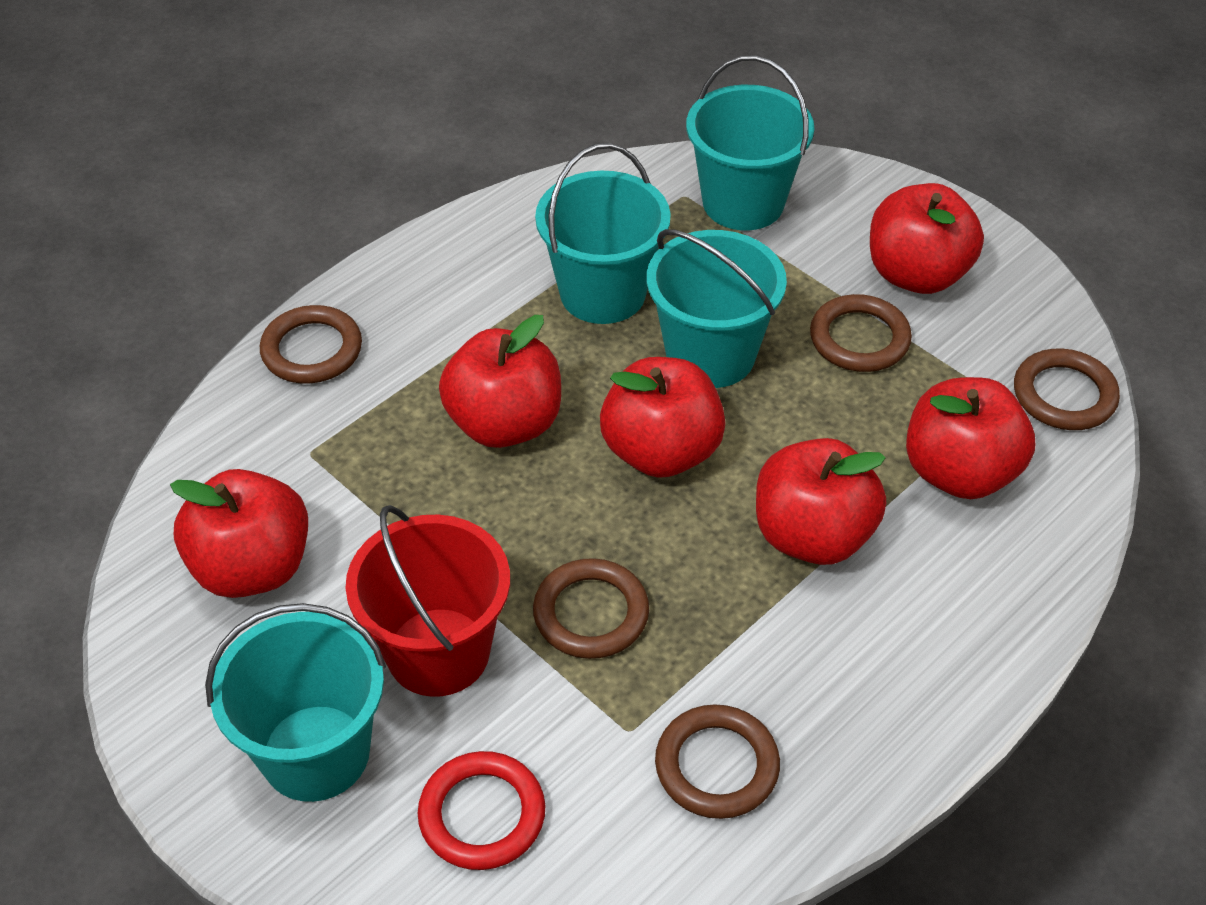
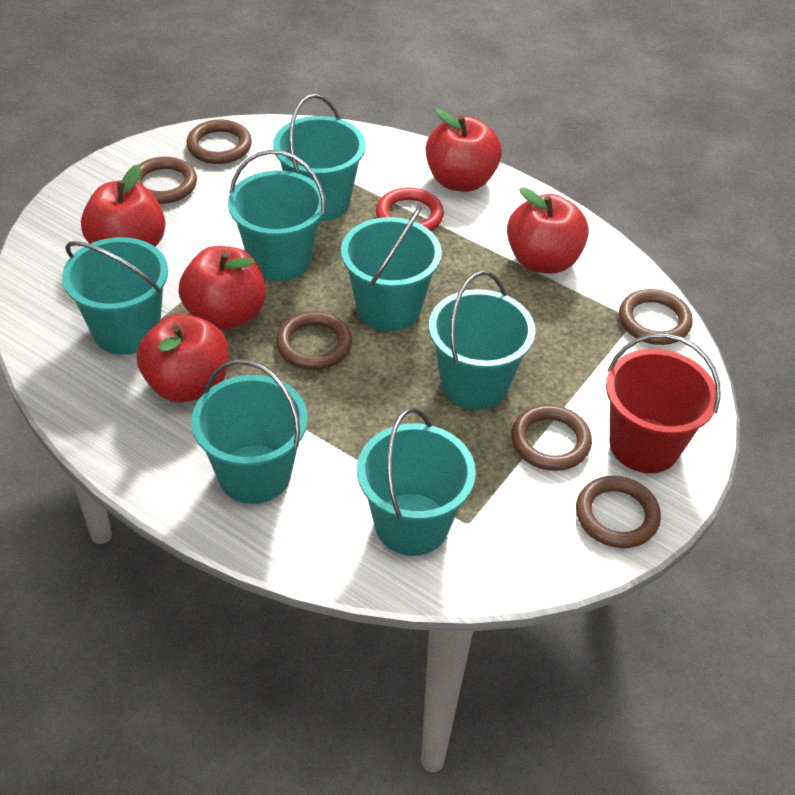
brown ring: [260,305,362,384] [533,558,649,659] [655,704,780,819] [810,294,912,372] [1014,349,1120,430] = 5 -> [137,157,197,204] [186,119,252,164] [276,311,352,370] [511,405,592,471] [576,476,661,548] [619,289,693,345] = 6
red apple: [170,469,308,598] [439,315,561,448] [600,357,726,478] [756,438,886,565] [870,183,984,294] [906,377,1035,499] = 6 -> [81,164,166,247] [137,314,229,402] [178,246,266,330] [426,108,502,192] [507,187,589,273] = 5
turquoise bucket: [205,603,386,802] [535,143,671,324] [647,229,787,388] [686,55,814,231] = 4 -> [62,237,168,355] [192,359,308,504] [228,150,326,281] [273,94,366,221] [341,206,442,331] [357,408,476,556] [429,271,535,410] = 7

